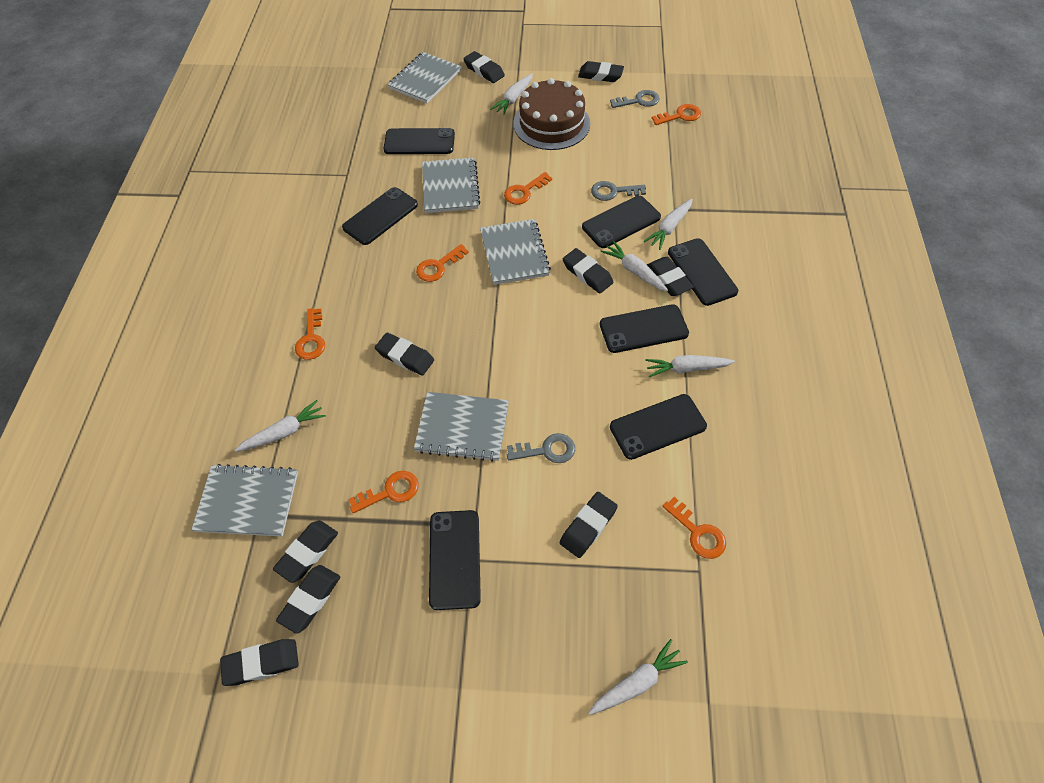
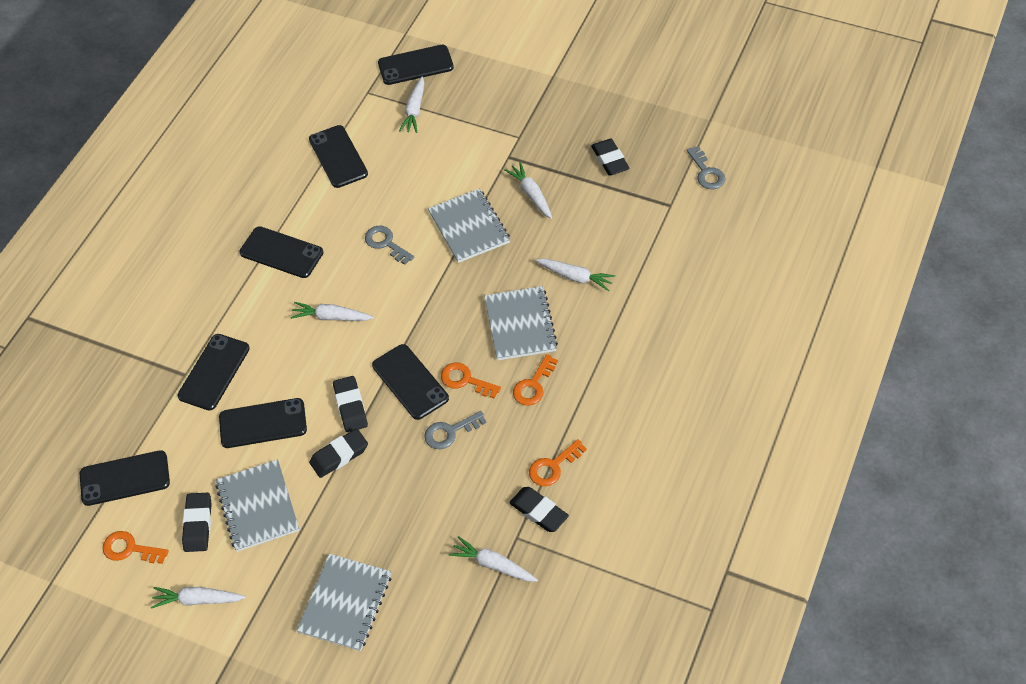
black eraser: [220,639,299,686] [273,520,338,583] [276,565,340,634] [375,333,434,376] [463,51,505,83] [560,492,618,558] [563,248,613,293] [578,61,624,82] [647,257,694,296] = 9 -> [182,493,212,552] [309,429,368,478] [333,376,368,432] [509,487,569,532] [591,139,630,176] = 5
brown cake: [513,78,590,150] = 1 -> none = 0
grey notebook: [191,464,298,536] [388,52,461,103] [414,392,509,462] [422,157,480,213] [480,219,551,285] = 5 -> [215,459,299,552] [296,554,391,651] [428,188,510,263] [484,286,558,360] = 4
orange key: [295,308,325,360] [349,471,419,513] [416,244,469,282] [504,172,552,205] [652,104,701,125] [662,497,726,559] = 6 -> [102,531,169,564] [441,362,501,398] [513,354,558,406] [529,439,587,486] = 4

